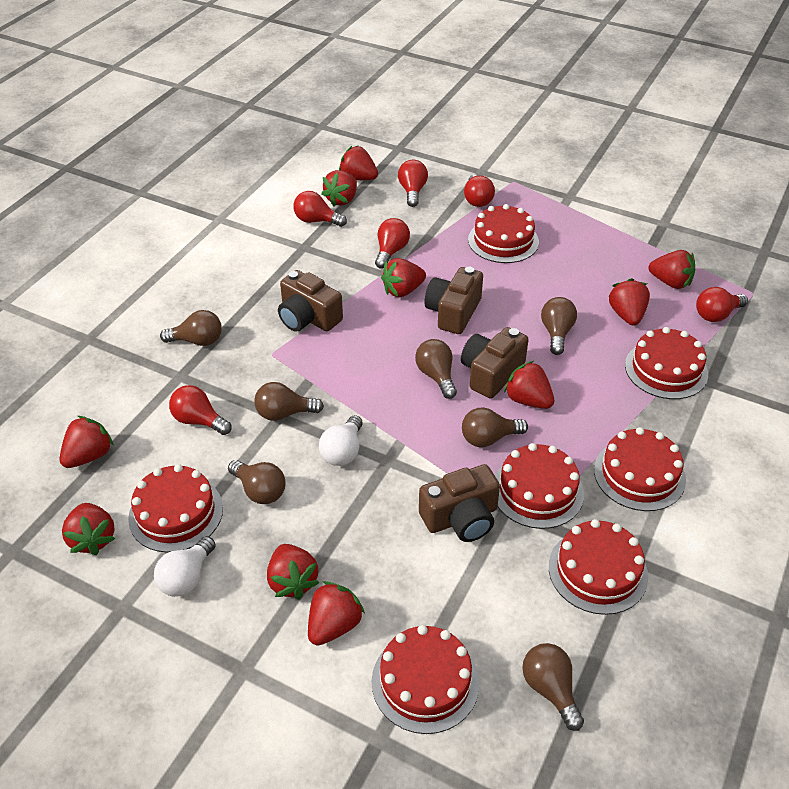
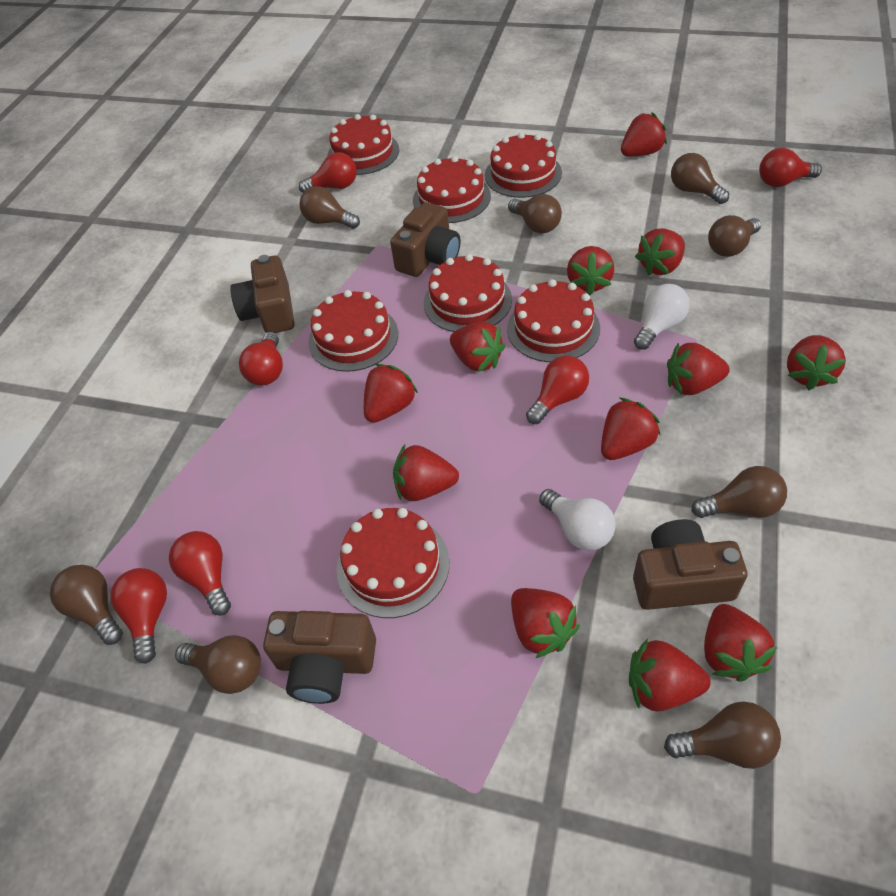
brown light bulb: [160,310,222,346] [228,460,286,504] [254,382,324,421] [415,339,457,399] [462,408,528,447] [522,643,584,731] [541,297,577,355] = 7 -> [50,565,123,645] [175,635,261,694] [299,186,360,229] [508,194,562,233] [664,702,781,769] [671,153,729,204] [692,466,787,518] [708,215,761,257] = 8
red strawberry: [60,416,114,468] [62,503,115,555] [267,544,319,599] [308,581,365,646] [322,170,357,206] [339,146,378,180] [381,258,426,297] [504,361,554,409] [608,278,650,326] [649,250,695,289] = 10 -> [364,364,418,423] [393,445,459,501] [450,322,505,372] [511,588,580,658] [567,246,614,295] [601,398,660,460] [621,112,667,156] [629,638,711,712] [635,228,685,276] [667,343,730,395] [704,604,777,682] [787,335,846,390] = 12

